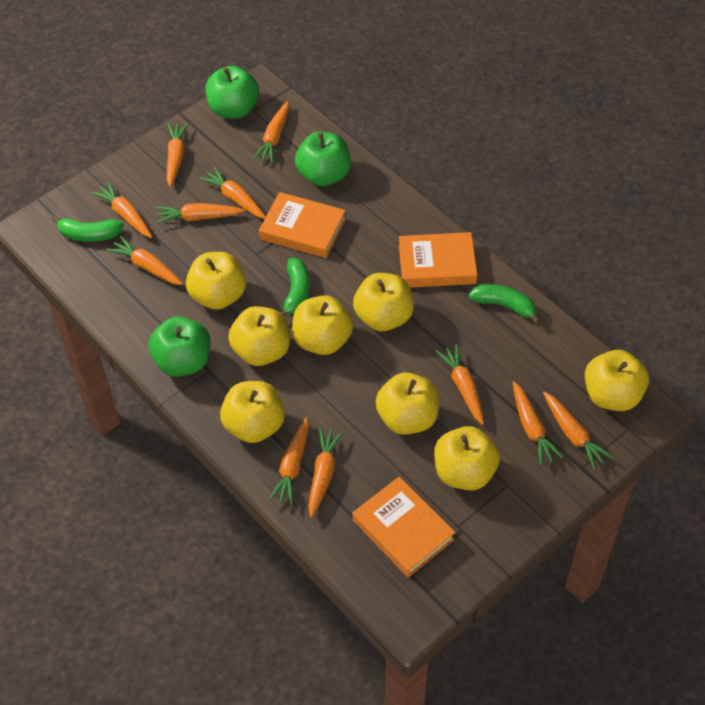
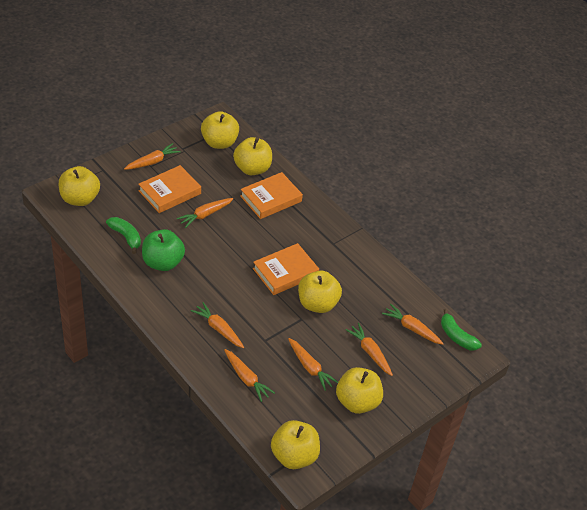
green apple: [148,316,211,377] [205,66,259,119] [295,132,351,186] = 3 -> [142,229,185,271] = 1
green banana: [52,216,123,242] [281,258,310,317] [469,284,540,324] = 3 -> [106,217,141,254] [441,309,482,350] = 2
orange carrot: [92,181,152,238] [107,236,183,285] [156,203,245,224] [167,123,188,187] [199,167,266,219] [253,101,289,163] [268,417,309,506] [308,428,343,518] [436,344,484,425] [513,381,563,465] [543,391,614,470] = 11 -> [124,143,181,170] [177,198,233,228] [191,302,244,348] [224,349,275,402] [288,338,338,391] [345,323,393,376] [382,304,444,345] = 7
yellow apple: [186,252,246,310] [220,381,285,443] [228,306,290,366] [292,295,353,355] [353,273,414,331] [376,372,439,435] [434,426,500,491] [585,350,649,411] = 8 -> [59,166,100,206] [201,111,239,149] [233,137,272,175] [271,420,320,469] [298,271,342,313] [336,367,383,414] = 6

